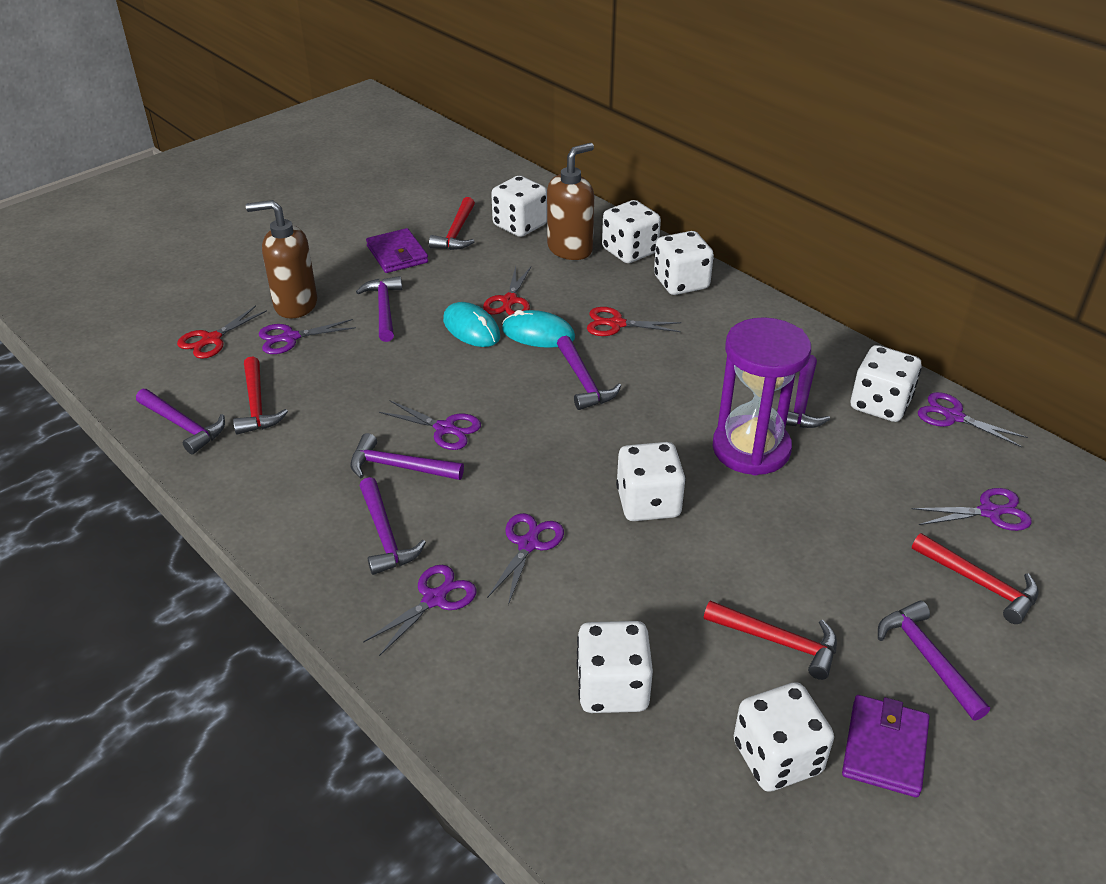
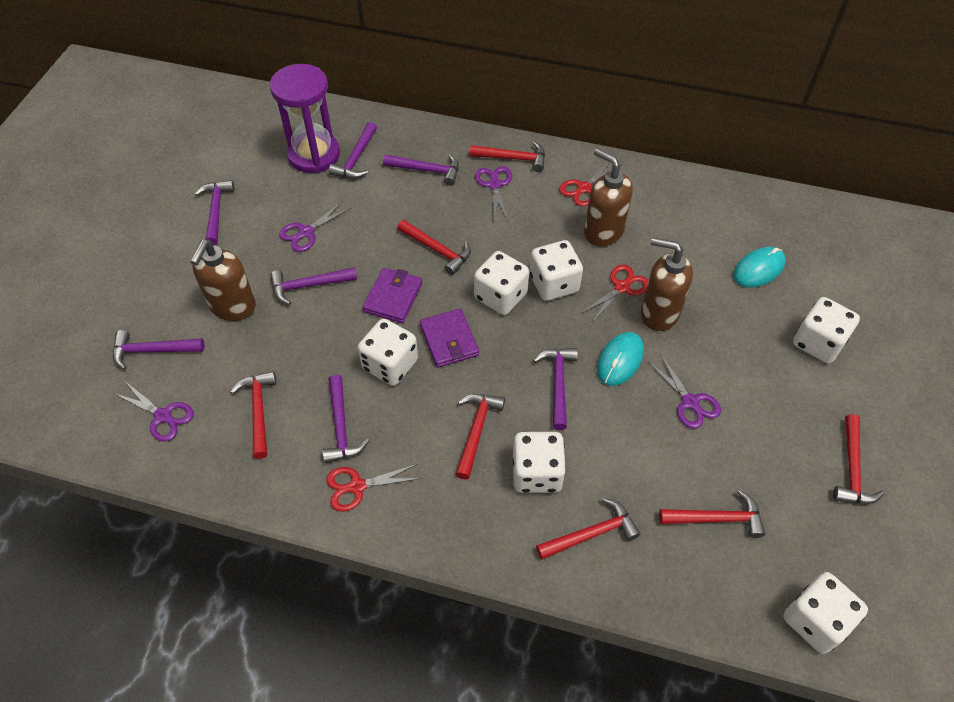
brown soap dispenser: [246,200,317,319] [547,143,594,260] = 2 -> [190,239,256,321] [584,148,633,246] [641,238,693,331] = 3
purple scissors: [259,319,356,354] [363,565,477,656] [379,400,481,450] [487,513,564,605] [912,488,1032,531] [918,392,1028,448] = 6 -> [114,382,194,442] [279,201,351,252] [475,166,512,221] [648,354,721,429] = 4
red hammer: [233,356,288,434] [429,197,475,250] [704,601,837,680] [912,533,1039,624] = 4 -> [231,371,276,459] [397,220,471,275] [455,394,505,480] [470,141,545,172] [536,498,640,560] [659,490,765,538] [833,414,885,504] = 7
white dice: [491,176,547,237] [577,621,653,713] [602,200,661,263] [616,442,686,521] [654,231,714,295] [734,682,834,792] [851,345,921,422] = 7 -> [358,319,418,386] [474,251,529,315] [513,432,566,493] [530,240,583,301] [783,572,868,654] [793,297,860,363] = 6

